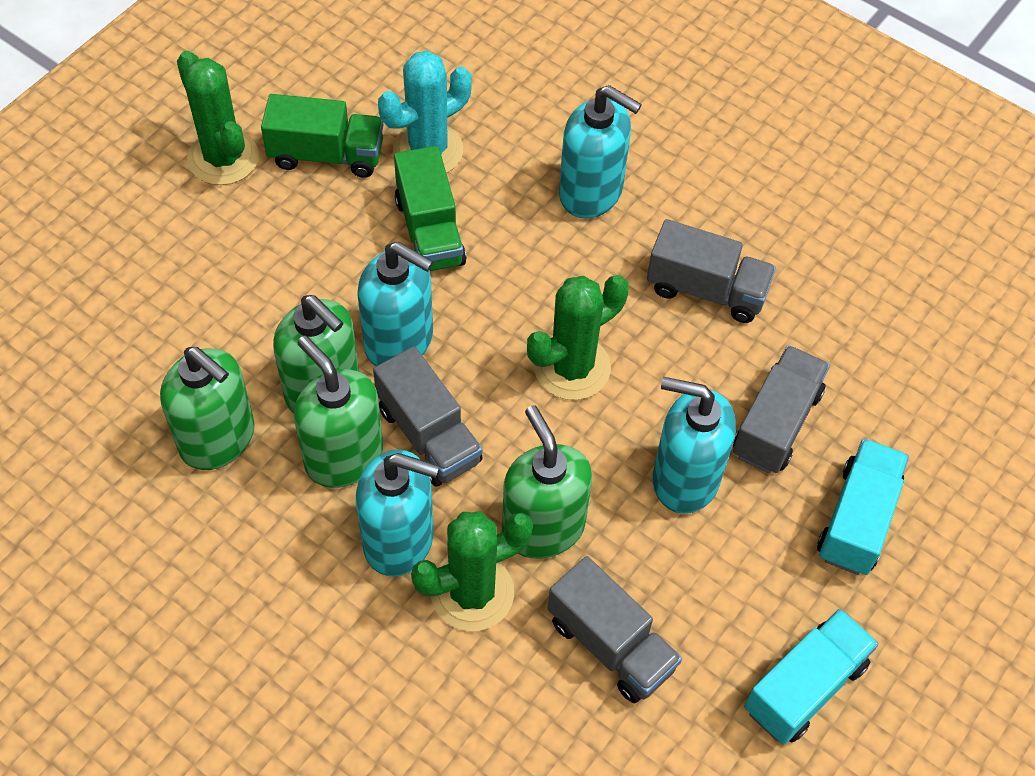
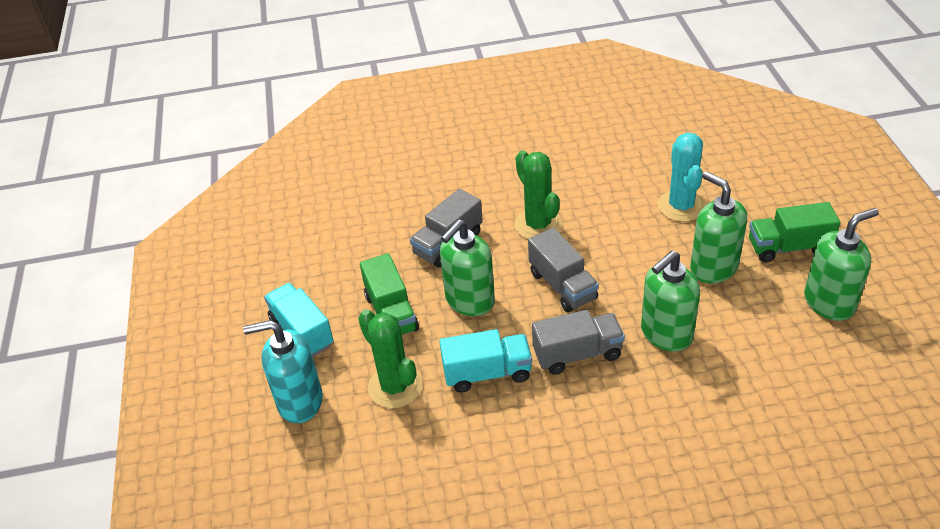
green cactus: [177,51,259,185] [411,511,533,631] [527,275,629,400] = 3 -> [358,309,422,408] [515,150,562,239] = 2
grey truck: [373,346,483,487] [548,556,682,703] [647,219,776,323] [733,345,830,473] = 4 -> [410,189,483,267] [528,228,599,312] [532,310,625,375] = 3
turquoise soap dispenser: [356,450,439,577] [357,242,433,366] [559,85,642,219] [653,377,736,514] = 4 -> [243,320,323,423] = 1

